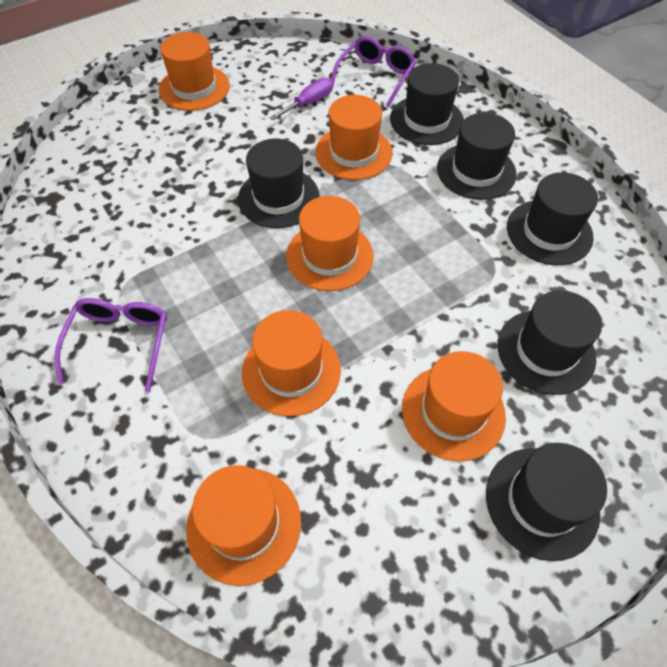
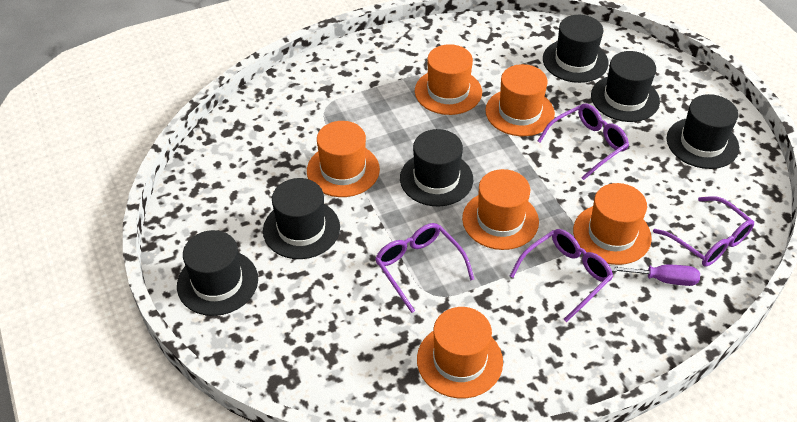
purple glasses: [55,298,167,392] [331,36,416,107] = 2 -> [375,223,474,313] [510,229,613,322] [538,103,629,180] [653,196,754,266] = 4

